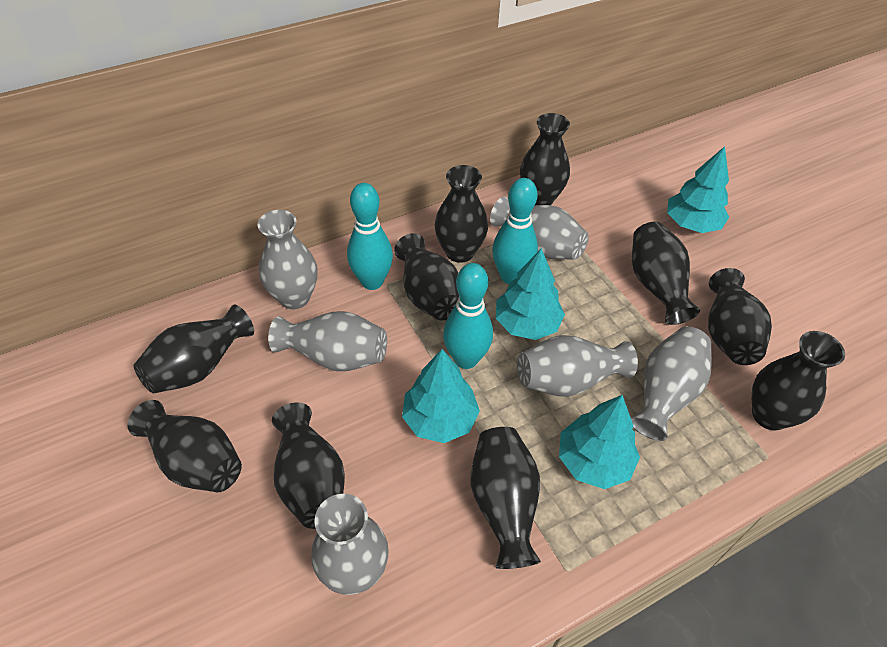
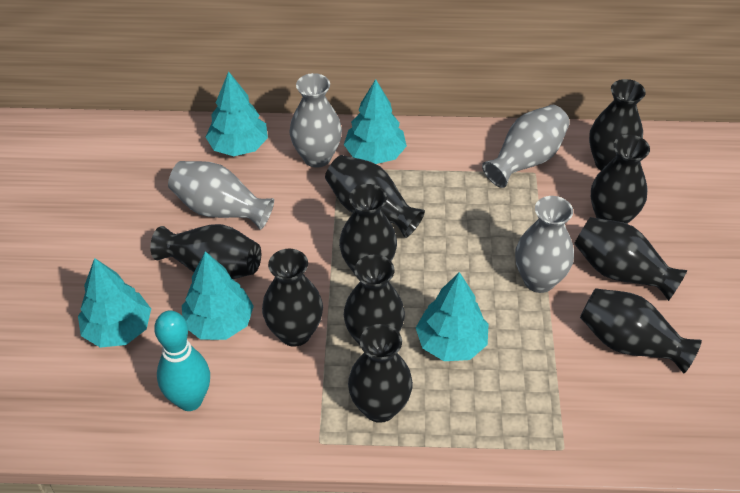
grey vase: [258,210,317,309] [268,311,387,371] [311,494,389,595] [490,196,589,260] [517,335,638,397] [631,326,712,441] = 6 -> [168,161,274,230] [289,73,342,168] [482,105,570,188] [515,196,574,293] = 4
turquoise bowling pin: [347,183,393,290] [443,263,493,369] [492,178,538,284] = 3 -> [154,311,210,411] = 1
turquoise tree: [402,349,480,443] [496,248,565,340] [559,395,640,489] [667,146,729,233] = 4 -> [78,258,151,348] [182,251,254,340] [206,71,268,156] [344,79,407,164] [416,272,489,361] = 5

